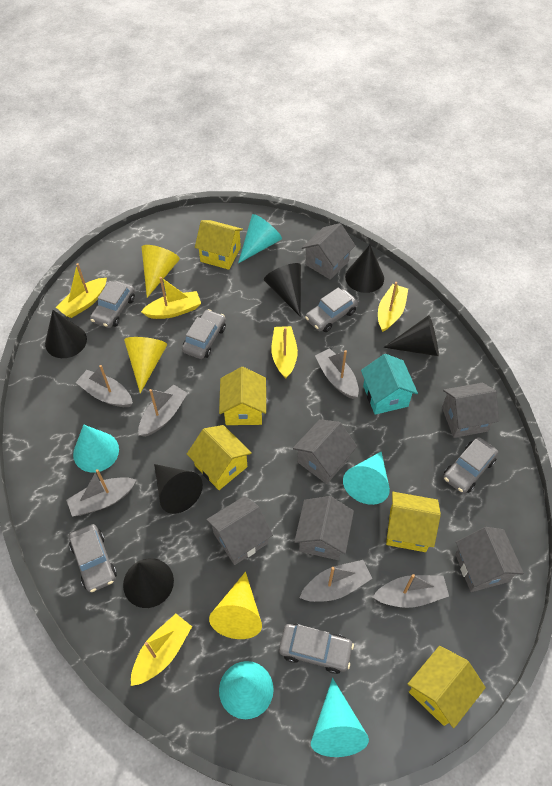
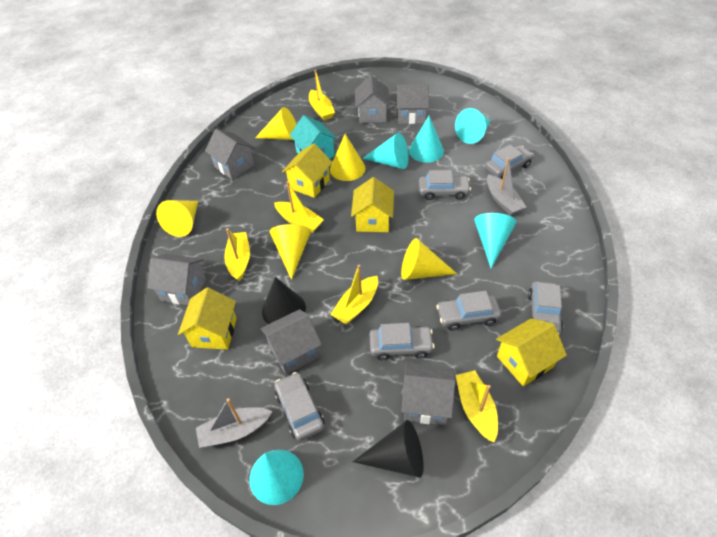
black cone: [45,310,87,358] [123,558,174,608] [154,464,203,514] [264,263,301,316] [345,245,384,293] [384,315,439,356] = 6 -> [262,277,306,324] [353,420,424,478] = 2
grey boat: [66,469,136,517] [75,365,133,407] [138,385,188,437] [300,560,372,602] [315,348,359,399] [373,574,449,608] = 6 -> [196,398,273,448] [487,158,526,215] = 2
yellow cone: [124,337,167,393] [142,245,180,298] [209,572,262,639] = 3 -> [156,200,198,237] [255,107,297,140] [270,224,311,280] [330,134,365,181] [401,238,457,280] = 5
yellow house: [187,425,252,490] [195,220,243,270] [219,367,266,425] [386,492,441,552] [408,646,486,728] = 5 -> [178,287,237,350] [282,143,332,198] [351,177,394,232] [496,318,567,386] = 4

